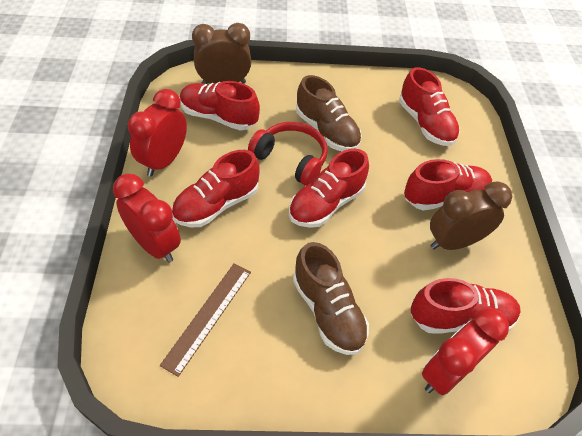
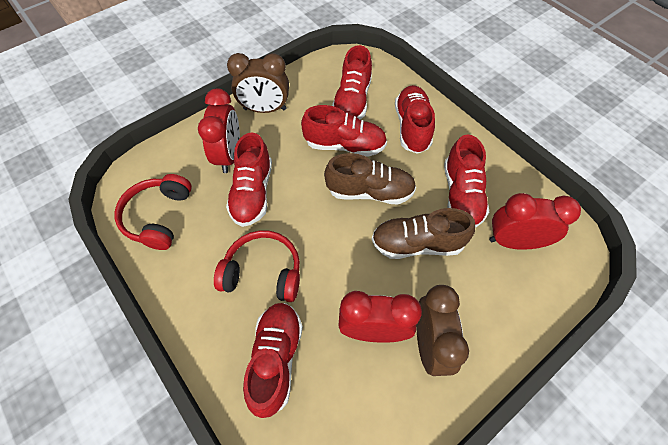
brown ruler: [160,263,251,377] = 1 -> none = 0
red headphones: [248,122,328,186] = 1 -> [115,174,192,250] [214,230,300,302] = 2

